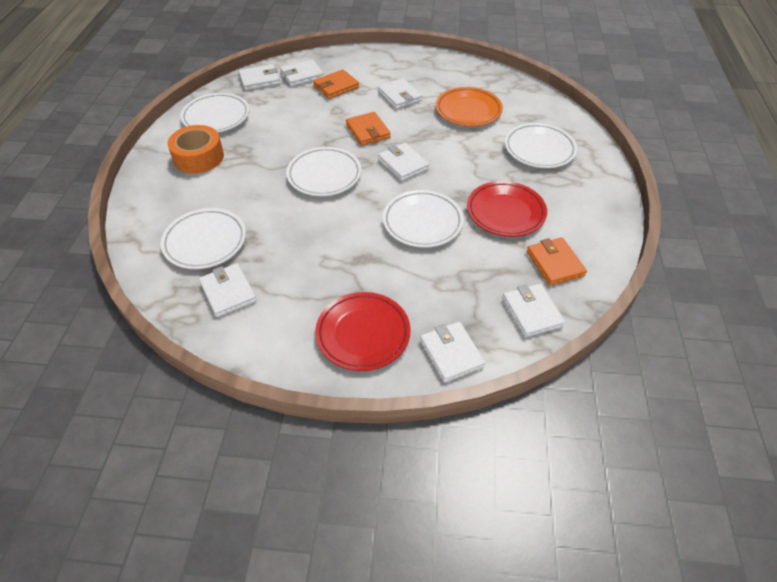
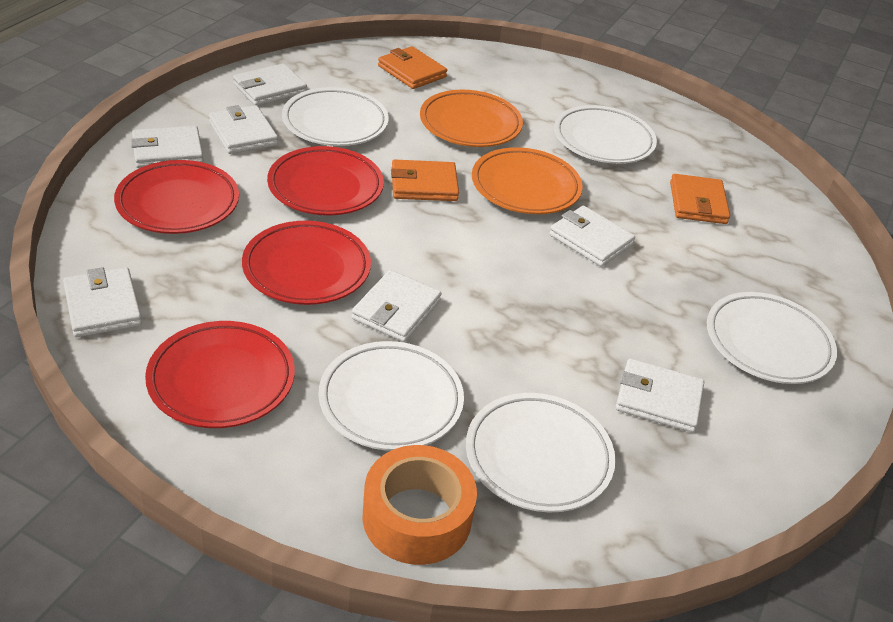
orange plate: [436,87,503,126] = 1 -> [420,90,523,147] [472,147,583,214] = 2
red plate: [315,292,411,371] [467,181,547,237] = 2 -> [114,160,239,234] [145,321,295,428] [242,221,371,305] [267,146,384,215] = 4

